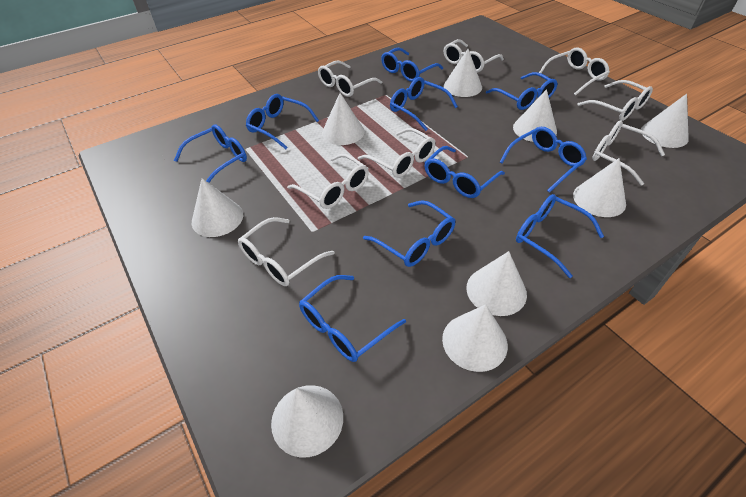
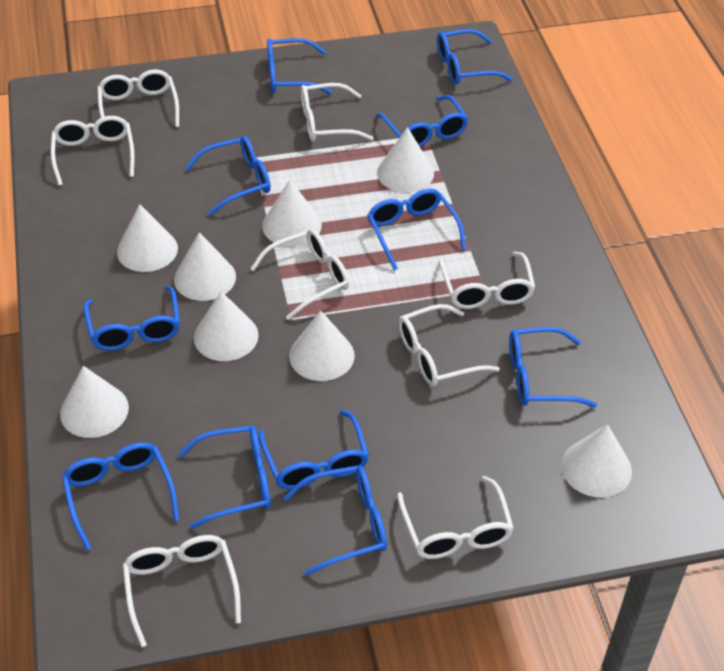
blue glasses: [174,124,247,183] [246,94,319,149] [299,275,406,362] [363,200,455,267] [381,48,443,82] [390,77,458,131] [424,146,505,198] [486,72,558,110] [500,127,587,193] [516,194,604,278] = 10 -> [62,442,179,550] [84,286,180,351] [178,426,271,529] [185,136,271,215] [259,410,369,489] [267,38,332,94] [283,465,387,576] [367,189,466,270] [376,95,468,147] [437,29,513,85] [509,327,597,407] = 11
white cone: [192,178,243,237] [271,385,343,458] [322,93,364,145] [442,304,508,372] [444,49,482,97] [466,251,527,316] [513,89,557,142] [573,158,626,217] [641,94,689,148] = 9 -> [60,366,129,438] [117,204,178,272] [174,232,236,301] [194,291,259,361] [262,180,322,246] [289,310,355,381] [377,127,434,192] [561,424,632,498] = 8

